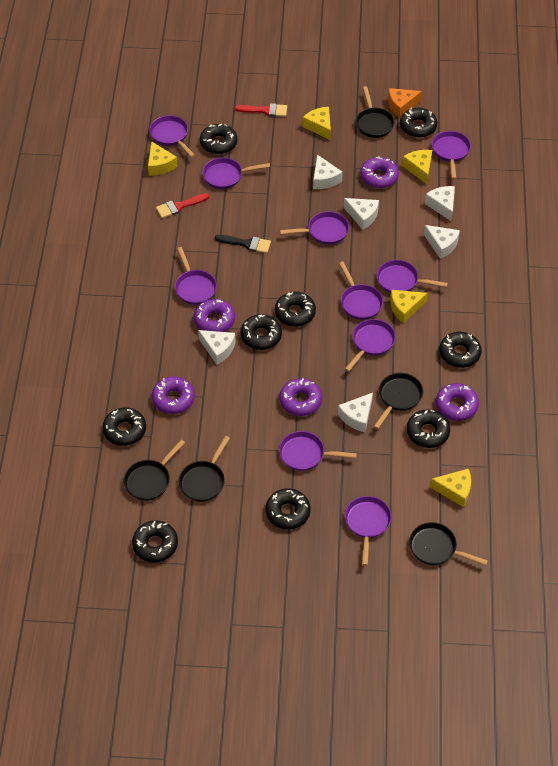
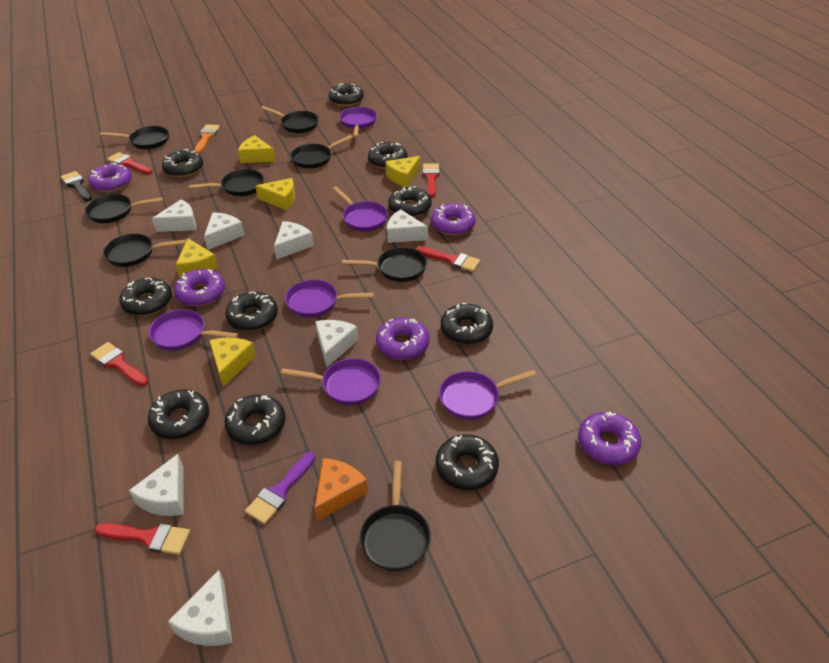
black donut: [103,407,146,446] [132,520,178,563] [200,123,237,154] [240,314,282,350] [266,488,310,529] [275,292,316,327] [400,108,437,138] [407,409,450,448] [439,332,482,368] = 9 -> [119,278,172,316] [148,389,209,439] [162,149,203,177] [225,291,278,331] [225,394,286,445] [329,83,364,106] [368,142,407,169] [388,186,431,217] [436,434,499,490] [441,303,493,344] = 10
black pan: [124,440,185,501] [178,436,230,502] [356,86,394,138] [373,373,423,429] [409,522,488,565] = 5 -> [84,194,163,223] [100,126,169,149] [103,234,187,267] [189,169,264,196] [261,106,319,133] [290,135,353,169] [342,247,427,282] [360,461,431,571] = 8
orange brush: none = 0 -> [194,124,220,154] = 1
purple brush: none = 0 -> [245,452,316,524] = 1
purple pan: [149,115,195,158] [175,247,217,305] [202,157,270,189] [279,431,357,471] [280,211,349,245] [339,262,383,320] [345,319,396,372] [345,496,392,566] [377,260,448,293] [432,131,471,179] = 10 -> [148,309,239,351] [281,358,381,405] [285,279,374,318] [332,186,388,231] [339,107,377,138] [439,370,537,420] = 6
red brush: [156,193,210,218] [235,103,287,117] = 2 -> [90,342,148,387] [95,523,190,555] [107,152,153,174] [416,246,480,272] [423,163,440,197] = 5
white cheese: [198,330,236,365] [313,155,343,189] [338,393,373,432] [344,198,379,230] [424,225,460,259] [425,186,455,221] = 6 -> [129,454,184,516] [152,199,196,232] [168,570,232,646] [204,212,244,250] [274,221,314,260] [315,320,358,367] [387,209,428,243] = 7

